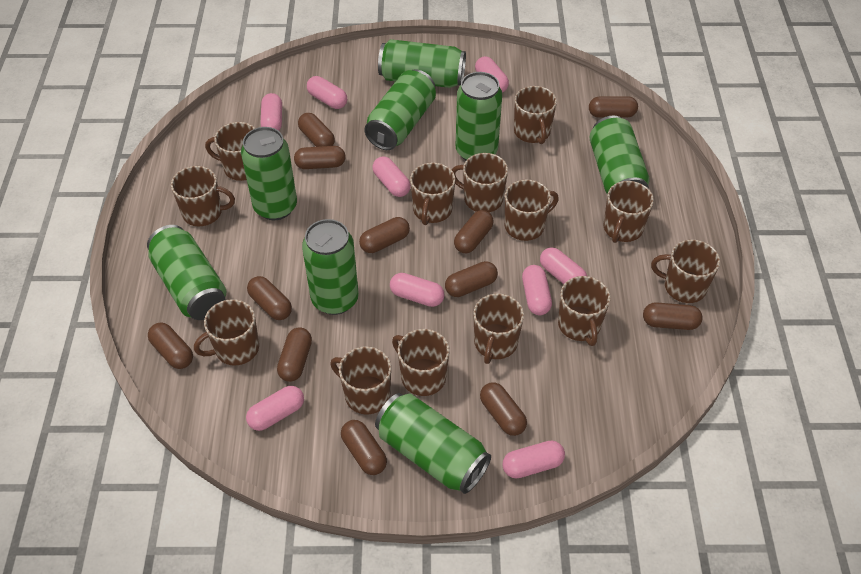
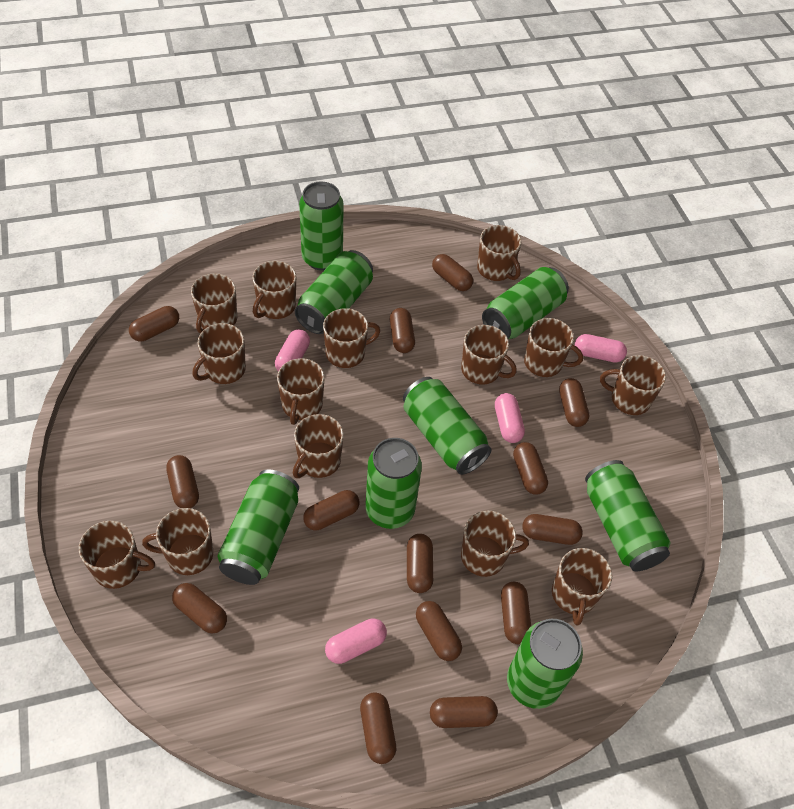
brown capsule: [148,323,193,369] [247,276,292,320] [277,327,312,382] [294,146,346,169] [298,113,335,147] [341,420,387,475] [359,217,410,253] [445,261,498,297] [454,210,493,253] [480,382,527,436] [589,96,638,118] [643,302,703,330] = 12 -> [129,306,179,341] [166,455,199,508] [172,583,227,633] [303,490,359,530] [360,692,396,764] [390,308,415,353] [407,534,433,593] [416,601,462,661] [430,696,498,728] [432,254,473,291] [501,582,531,644] [513,442,548,495] [522,514,583,545] [559,378,589,427] = 14
brown mug: [171,166,235,226] [194,299,259,366] [205,122,255,181] [330,347,391,414] [392,329,449,396] [410,162,455,225] [452,153,508,212] [473,294,524,364] [505,180,559,241] [514,86,557,144] [558,276,610,346] [604,181,654,243] [651,240,720,303] = 13 -> [79,521,155,589] [142,508,213,575] [191,273,237,333] [193,323,246,384] [252,261,296,319] [277,358,325,425] [293,414,344,478] [323,308,380,368] [461,325,517,385] [461,511,529,577] [477,225,521,281] [524,318,583,377] [552,548,612,626] [600,355,666,415] = 14
pink capsule: [246,386,304,431] [261,93,282,131] [307,76,347,109] [372,156,411,197] [390,273,445,307] [475,56,509,92] [502,441,565,478] [522,265,552,315] [540,247,587,284] = 9 -> [275,329,310,372] [325,619,387,664] [495,393,525,443] [575,334,627,363] = 4

